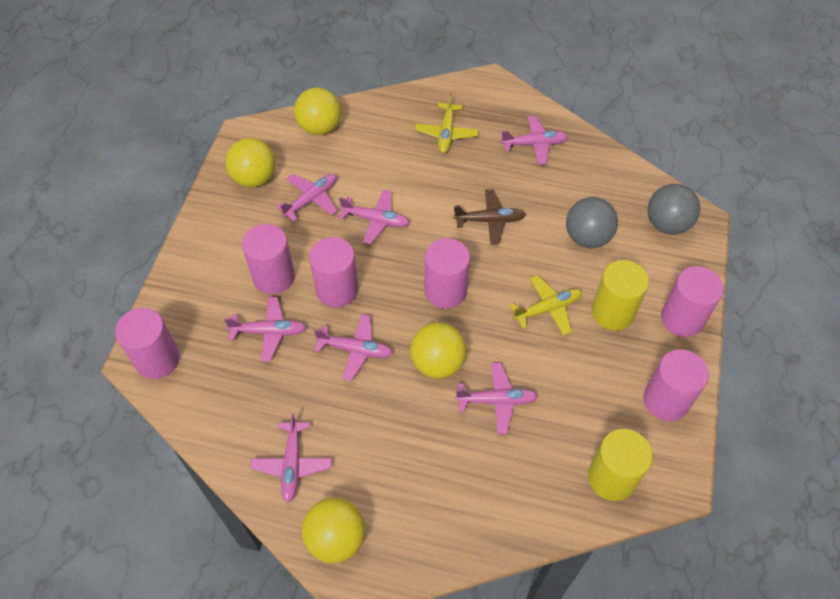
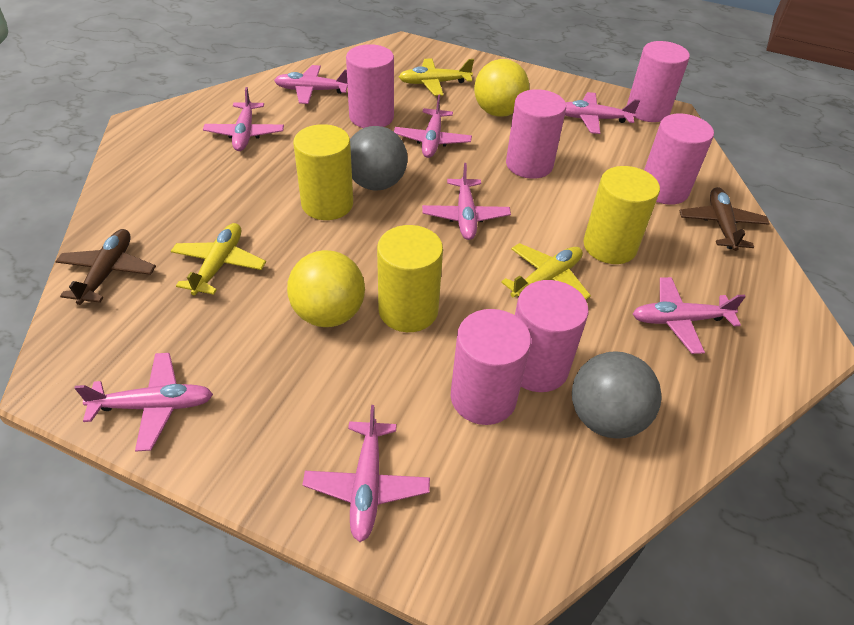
brown plane: [453,189,526,245] = 1 -> [55,229,156,305] [679,187,770,251] = 2
pink plane: [224,297,306,362] [250,413,332,503] [276,174,338,221] [314,314,393,381] [339,190,410,244] [455,363,538,434] [501,116,568,165] = 7 -> [74,353,213,452] [203,87,284,151] [274,65,348,104] [302,405,430,542] [394,94,472,158] [422,163,511,240] [565,92,640,134] [633,277,746,354] = 8
yellow ball: [226,138,275,187] [294,88,341,135] [302,498,365,563] [410,322,466,379] = 4 -> [287,250,365,327] [474,59,529,117] = 2
yellow cylinder: [588,429,653,501] [591,260,649,331] = 2 -> [293,124,353,220] [377,225,443,332] [583,166,660,264] = 3
yellow plane: [415,93,479,153] [510,275,582,336] = 2 -> [171,223,266,296] [399,59,474,96] [501,243,591,300] = 3

